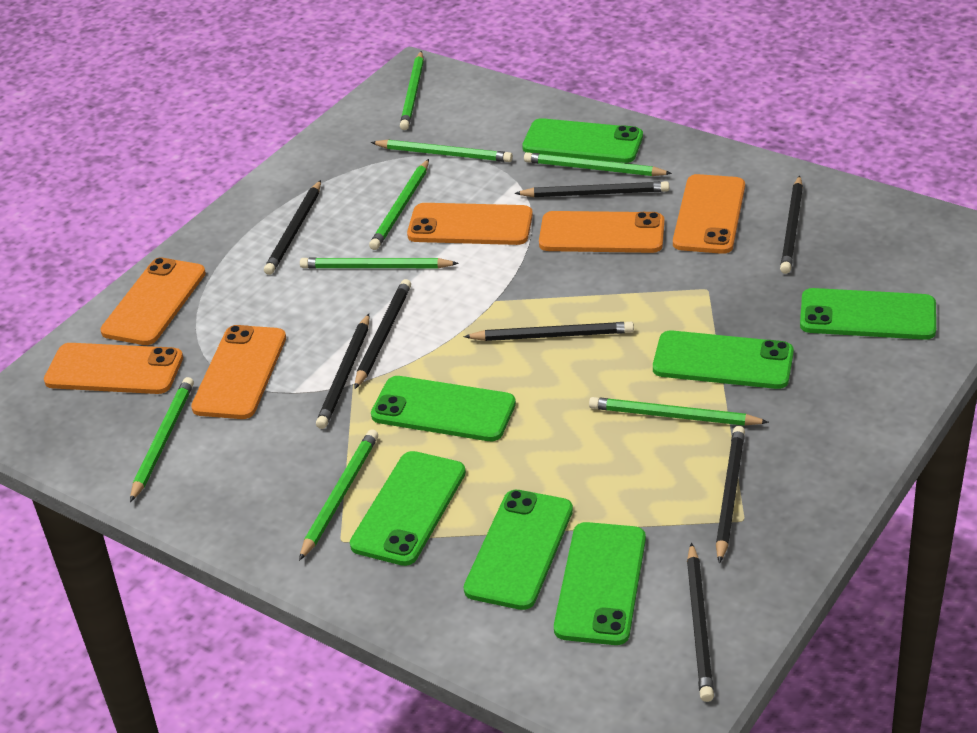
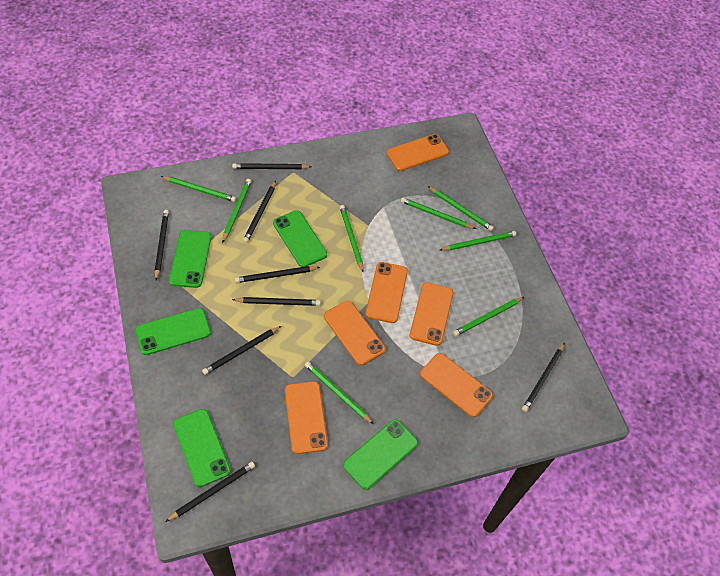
green phone: [350,451,466,566] [371,376,516,441] [464,490,573,610] [522,118,643,163] [554,522,646,645] [653,330,794,389] [800,288,936,340] = 7 -> [135,308,211,355] [169,230,211,288] [173,409,231,487] [273,210,327,267] [343,419,418,490] = 5

